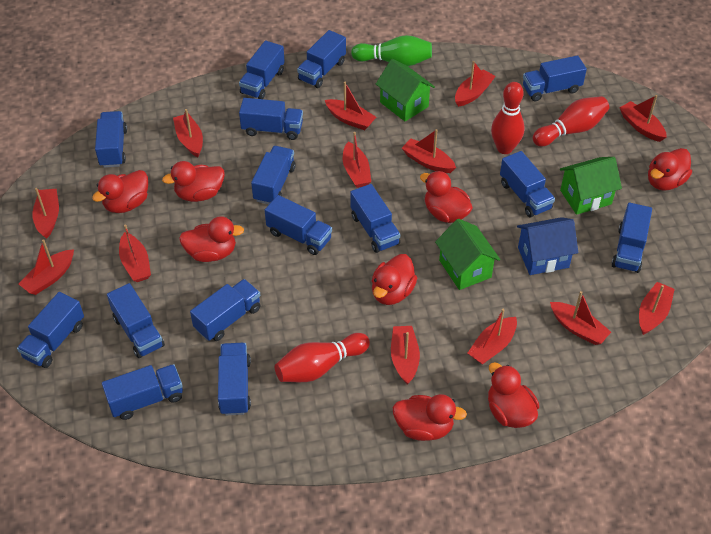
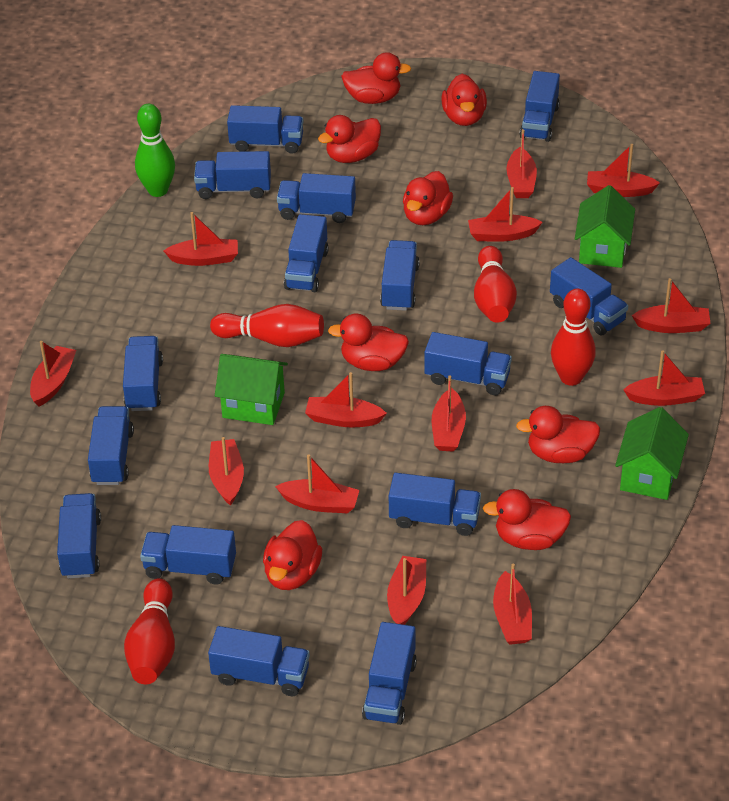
blue house: [517,217,578,275] = 1 -> none = 0
red bowling pin: [275,333,370,382] [491,82,525,154] [533,96,609,147] = 3 -> [124,578,175,684] [210,304,324,347] [474,246,517,323] [551,289,596,386] = 4

